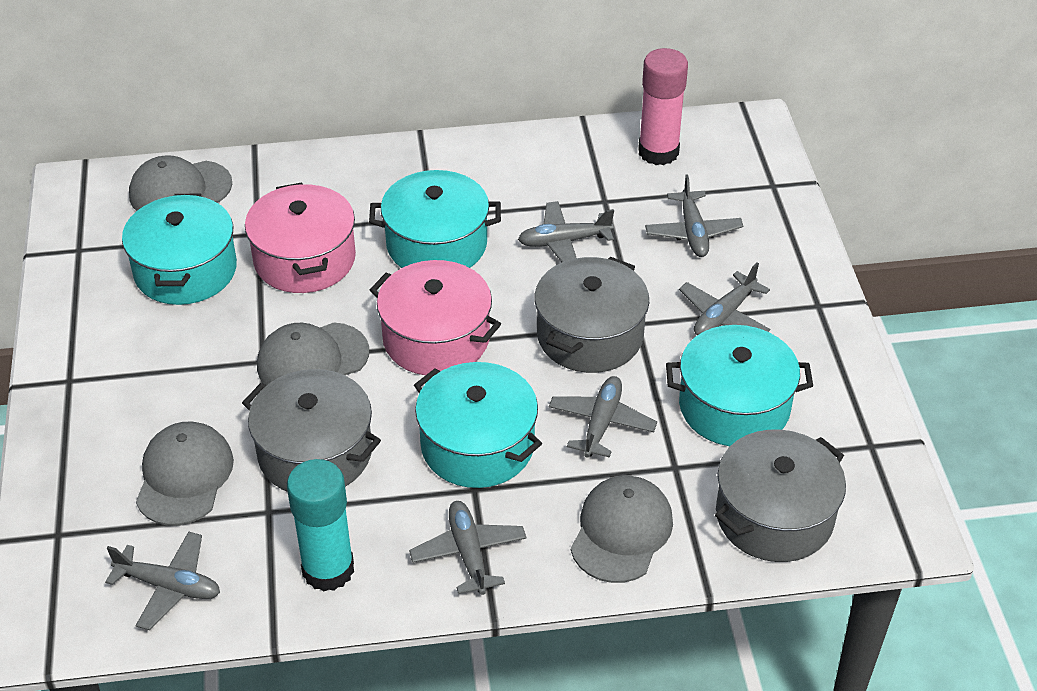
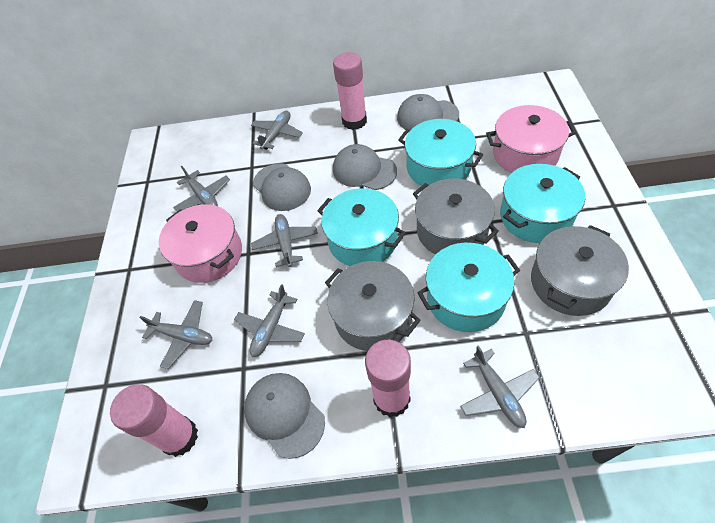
pink glue stick: [638,48,688,165] = 1 -> [110,384,198,457] [333,52,367,130] [365,340,411,417] = 3
turquoise glue stick: [287,459,354,592] = 1 -> none = 0

